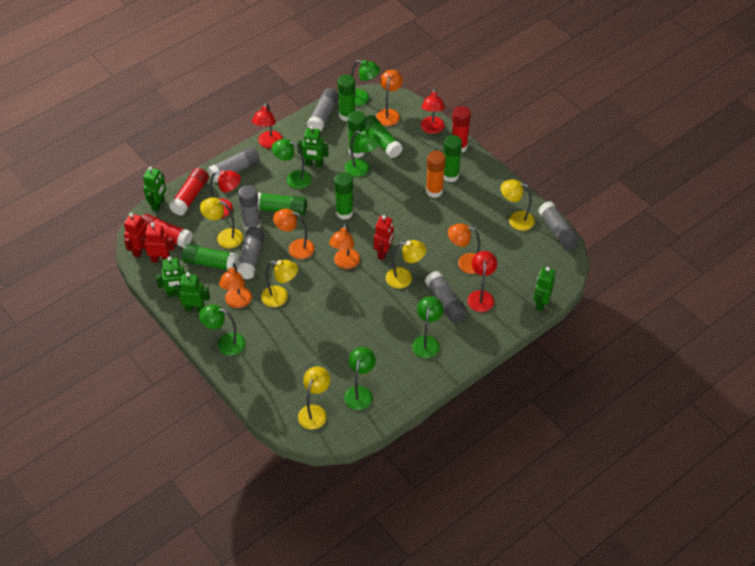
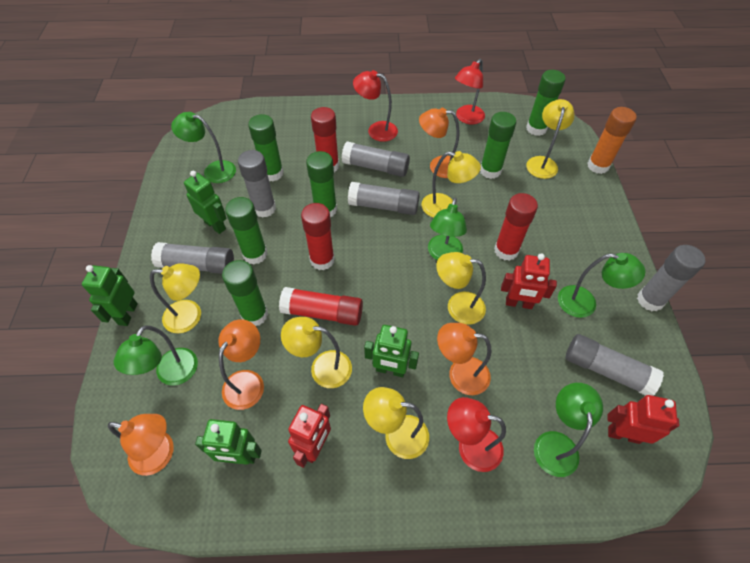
green glue stick: [182,244,239,270] [257,192,307,215] [334,172,353,220] [338,75,355,121] [348,111,366,158] [365,115,403,158] [443,135,462,182] = 7 -> [222,260,268,326] [225,197,268,264] [248,114,284,182] [306,151,337,217] [480,112,516,179] [526,70,566,136] = 6
green lamp: [199,305,245,356] [272,139,311,189] [344,347,376,410] [345,131,381,177] [351,60,380,106] [412,296,443,358] = 6 -> [114,325,198,385] [171,112,236,183] [428,197,467,260] [534,383,603,477] [558,253,645,318] = 5
green robot: [143,166,166,211] [156,256,190,297] [174,272,210,312] [297,126,328,167] [533,267,555,311] = 5 -> [82,265,138,326] [184,171,227,234] [195,419,262,465] [364,325,419,377] = 4
orange lamp: [219,263,252,308] [273,209,315,259] [329,223,360,269] [376,70,403,126] [448,223,480,274] = 5 -> [108,414,174,476] [218,319,264,410] [419,108,460,178] [437,323,492,395] = 4
red glue stick: [142,214,192,248] [169,168,209,216] [452,106,471,153] = 3 -> [279,287,363,326] [301,203,335,270] [311,107,339,172] [494,193,538,261] = 4
red lamp: [210,170,241,218] [252,103,283,148] [421,88,445,134] [467,251,497,312] = 4 -> [353,70,398,142] [447,397,506,472] [455,59,485,124] = 3
yellow lamp: [200,197,243,249] [261,260,298,307] [298,367,330,430] [386,240,426,289] [501,179,535,231] = 5 -> [150,264,201,333] [281,317,352,388] [363,387,429,459] [421,151,481,218] [436,252,486,325] [526,99,575,179] = 6

